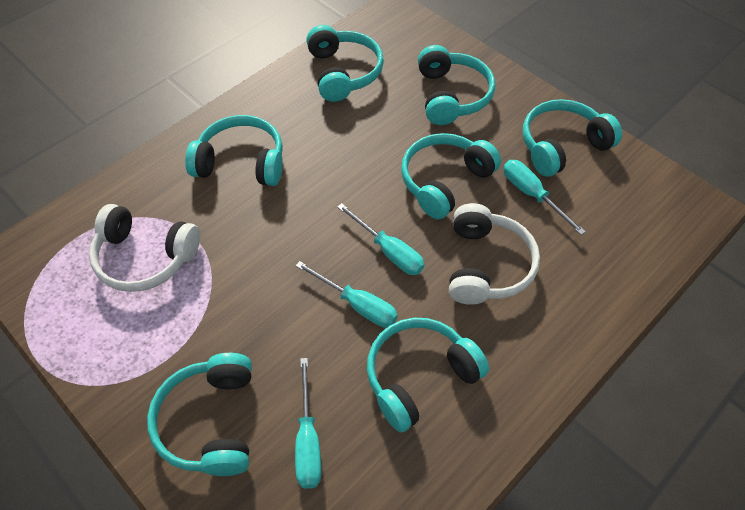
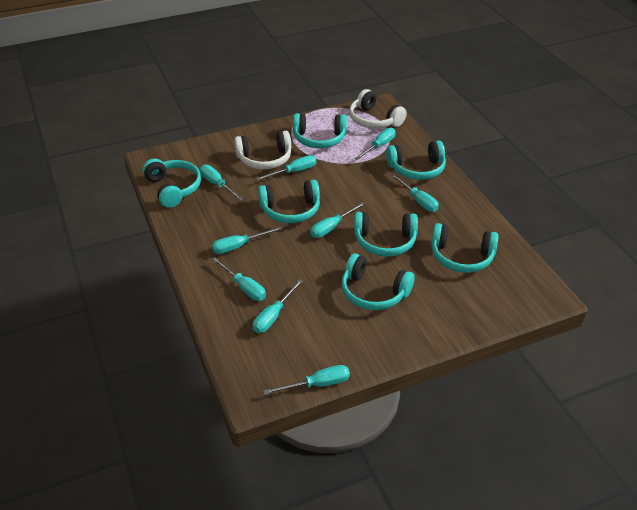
turquoise screwdriver: [295,261,398,328] [295,358,321,489] [337,203,424,275] [503,160,586,235] = 4 -> [200,165,243,200] [212,227,282,254] [212,257,266,301] [253,279,303,333] [256,155,316,180] [263,365,350,395] [310,202,365,238] [355,128,396,160] [390,173,439,212] = 9

